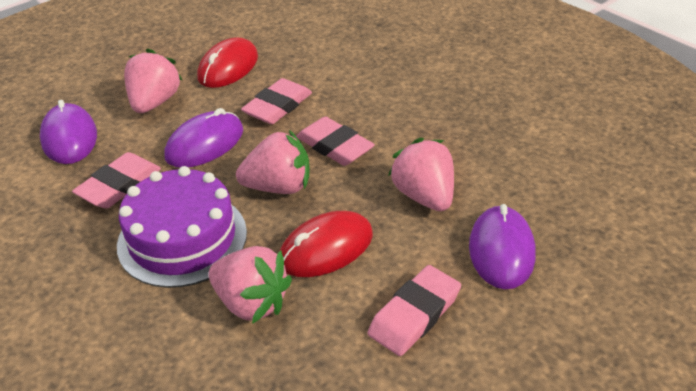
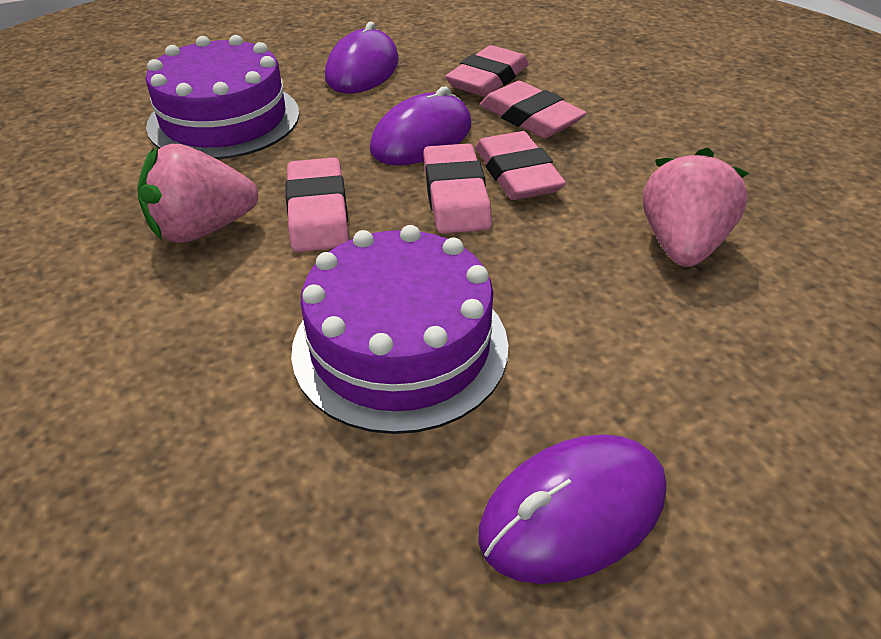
pink eraser: [72,152,161,209] [241,78,312,124] [296,117,375,166] [368,265,461,356] = 4 -> [286,157,349,252] [423,143,492,234] [445,45,529,97] [475,131,566,200] [480,81,587,138] = 5
pink strawberry: [124,48,182,113] [208,246,292,324] [236,130,310,194] [388,138,454,211] = 4 -> [137,144,258,243] [643,148,749,267] = 2
purple cake: [117,166,247,288] = 1 -> [146,35,299,160] [291,225,508,434] = 2
red mouse: [197,37,258,88] [280,211,373,277] = 2 -> none = 0

